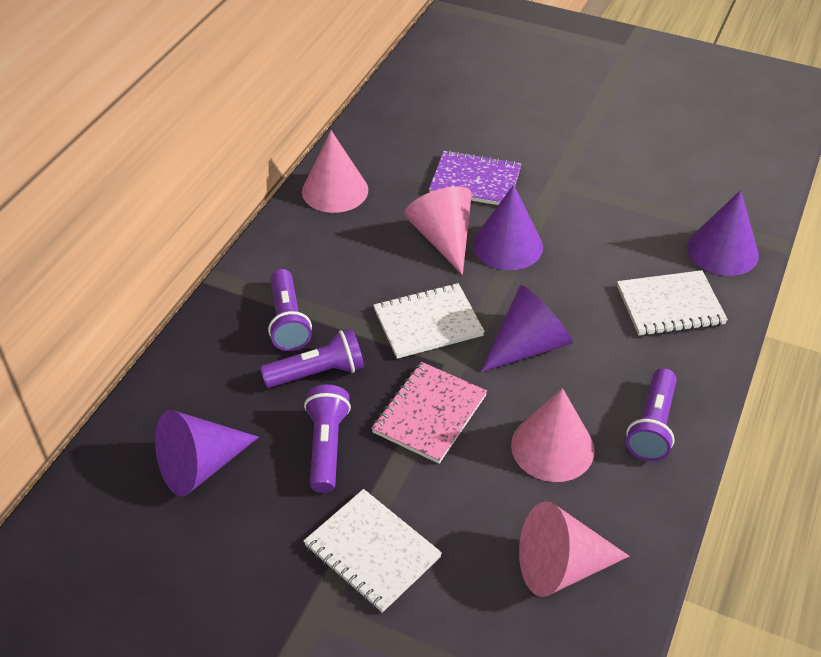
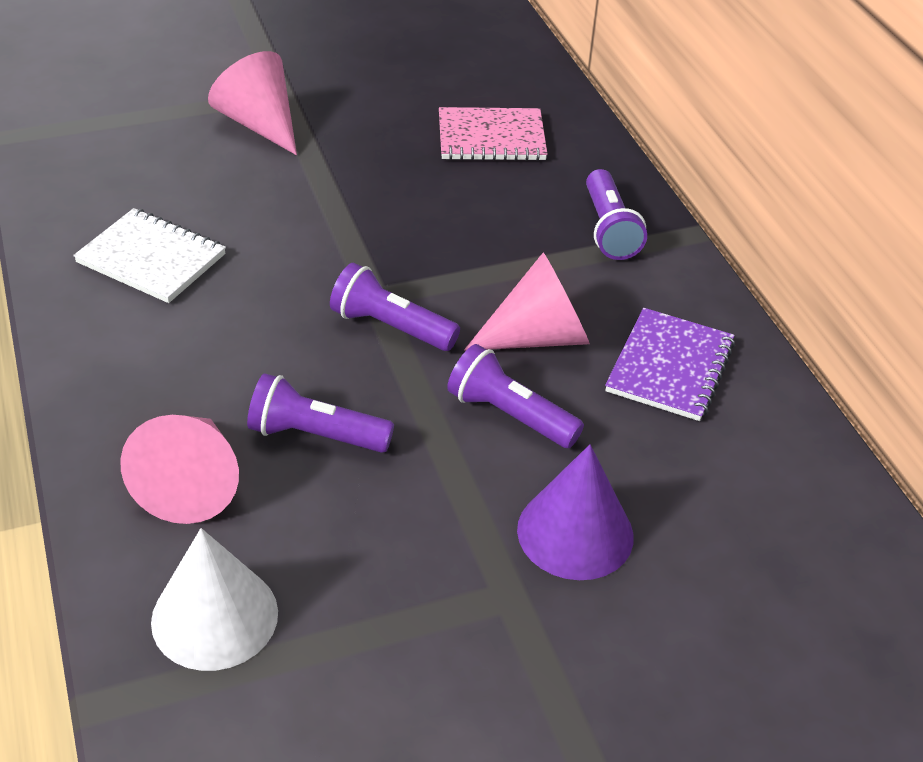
pink cone: [302,130,368,213] [404,186,472,275] [511,388,595,482] [519,501,629,597] = 4 -> [120,415,239,524] [208,51,297,155] [464,253,590,351] = 3
purple cone: [155,410,259,497] [473,185,543,270] [481,285,573,372] [687,190,759,276] = 4 -> [517,444,634,580] = 1
white cone: none = 0 -> [151,528,278,671] = 1
white notebook: [303,489,442,613] [373,283,485,359] [617,270,728,336] = 3 -> [73,208,226,303] = 1

